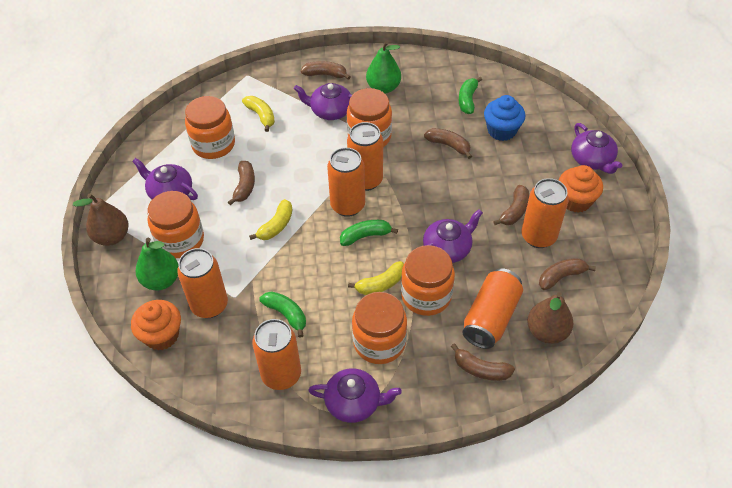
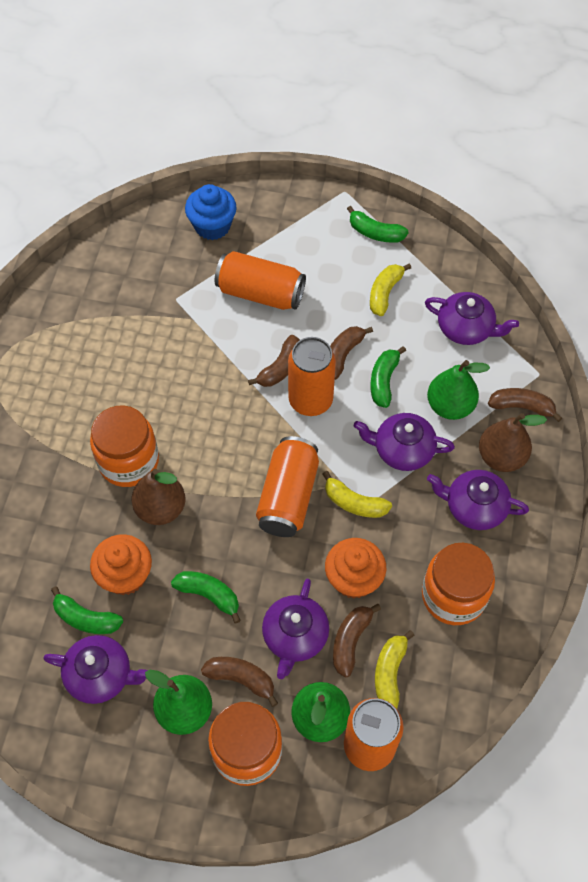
brown banana: [228,161,255,205] [301,61,351,80] [424,128,472,159] [451,343,515,381] [493,185,529,225] [539,258,596,290] = 6 -> [201,657,278,707] [248,335,300,387] [330,326,373,380] [333,603,381,677] [488,388,562,422] = 5
green banana: [259,291,306,338] [340,220,398,246] [459,77,482,114] = 3 -> [51,586,123,634] [171,571,241,623] [347,206,409,243] [370,346,406,408] = 4
green pear: [136,238,178,290] [366,41,401,93] = 2 -> [145,670,212,735] [292,682,350,742] [427,360,490,420] = 3
orange can: [177,248,228,318] [252,319,301,390] [327,148,365,217] [347,122,383,191] [462,268,523,349] [522,178,569,248] = 6 -> [215,251,306,310] [256,436,319,537] [288,337,336,416] [344,698,404,771] = 4
orange jar: [147,191,204,258] [185,96,235,159] [347,88,392,147] [352,292,407,364] [401,245,455,316] = 5 -> [90,405,159,487] [208,702,282,786] [422,543,495,625] = 3

